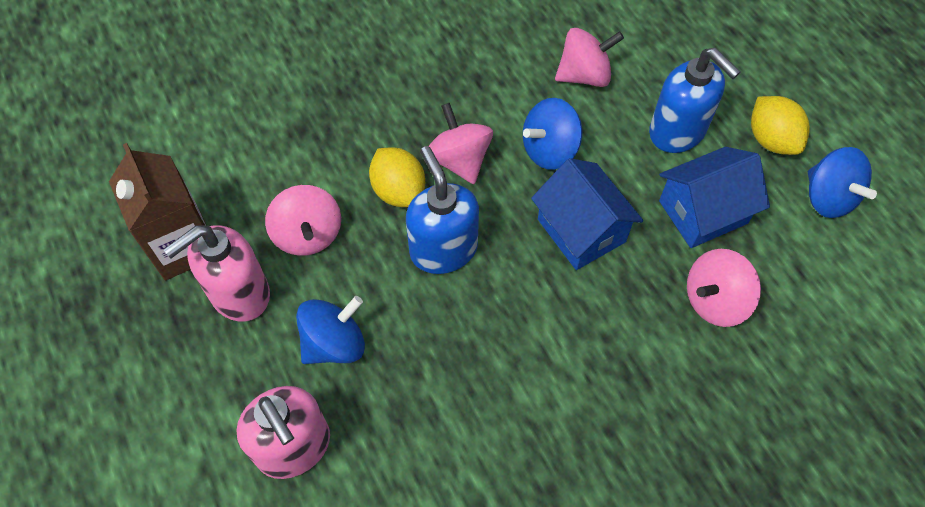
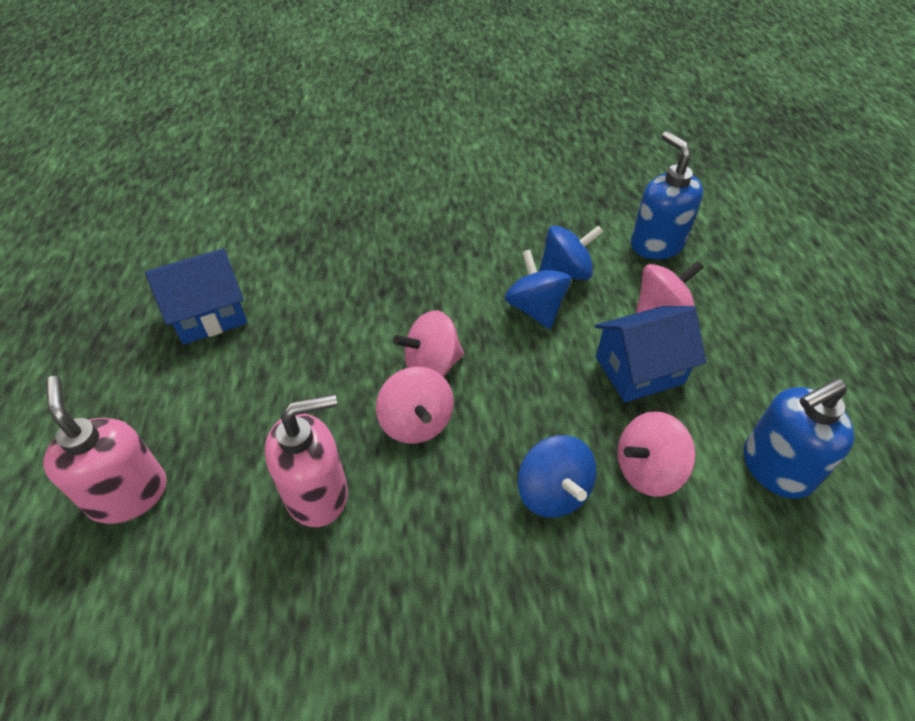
brown carton: [109,143,206,280] = 1 -> none = 0
yellow lemon: [369,147,425,207] [751,96,810,155] = 2 -> none = 0

